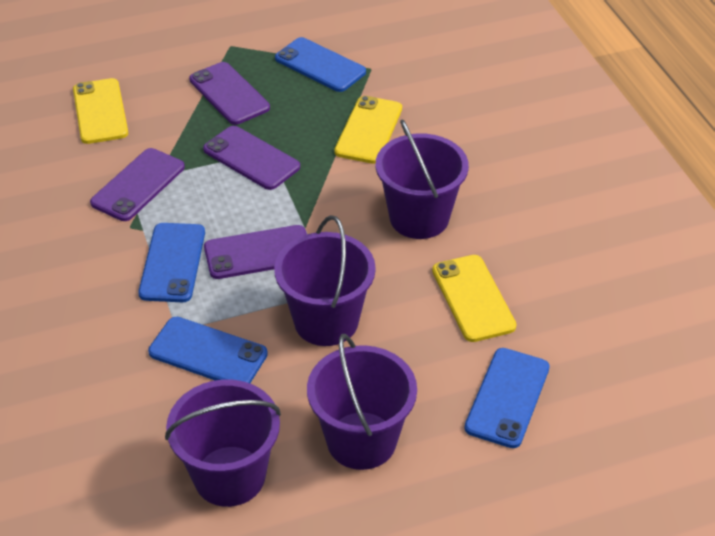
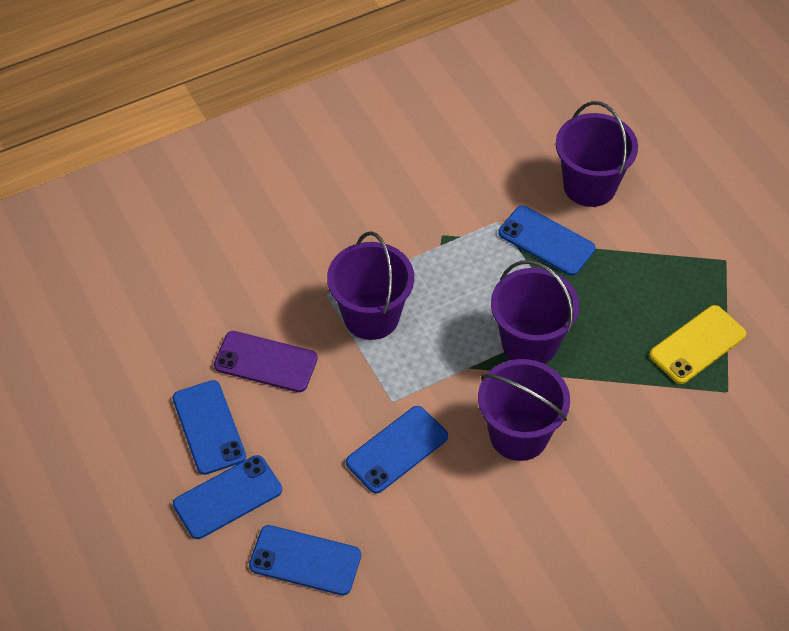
blue phone: [138,223,205,302] [148,317,268,383] [275,37,366,92] [464,348,550,448] = 4 -> [172,380,246,475] [173,455,282,539] [249,525,361,595] [346,406,448,493] [498,205,595,276] = 5
purple phone: [90,148,185,221] [189,62,270,125] [203,126,300,190] [204,225,307,279] = 4 -> [214,331,318,392] = 1
yellow phone: [73,78,128,144] [334,96,402,164] [432,255,517,342] = 3 -> [649,305,746,384] = 1

